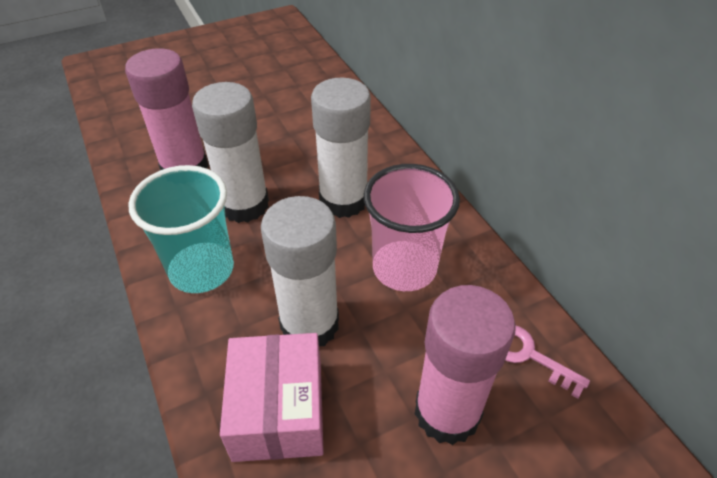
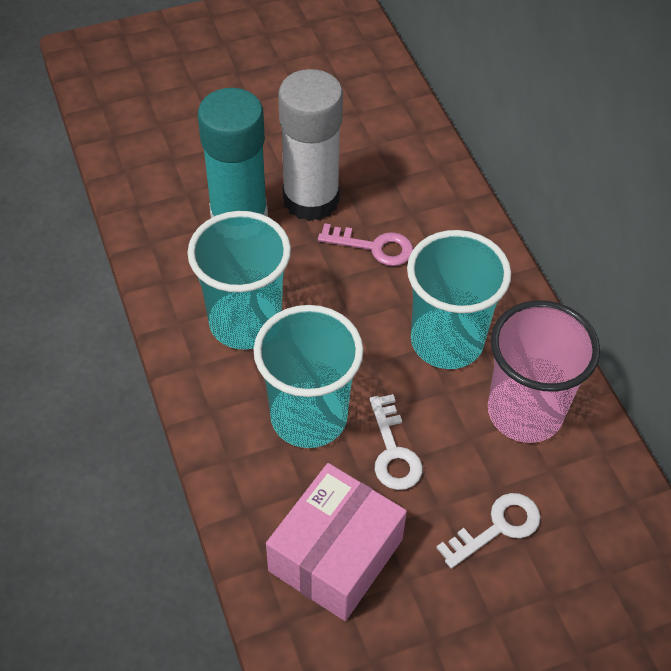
pink glue stick: [125,48,208,170] [415,285,516,445] = 2 -> none = 0
turquoise cup: [128,165,234,293] = 1 -> [187,211,291,349] [253,305,364,448] [407,230,511,369] = 3
turquoise glue stick: none = 0 -> [198,88,268,218] = 1
white glue stick: [192,82,269,223] [261,196,339,346] [311,78,371,218] = 3 -> [278,69,343,221] = 1
white key: none = 0 -> [370,394,423,490] [436,493,541,569] = 2

